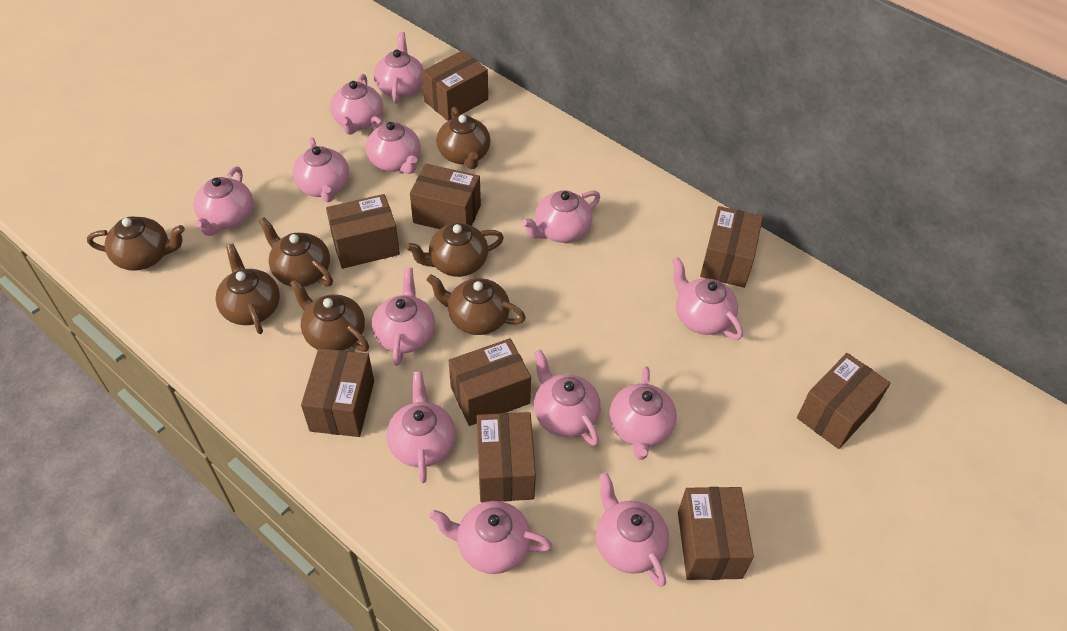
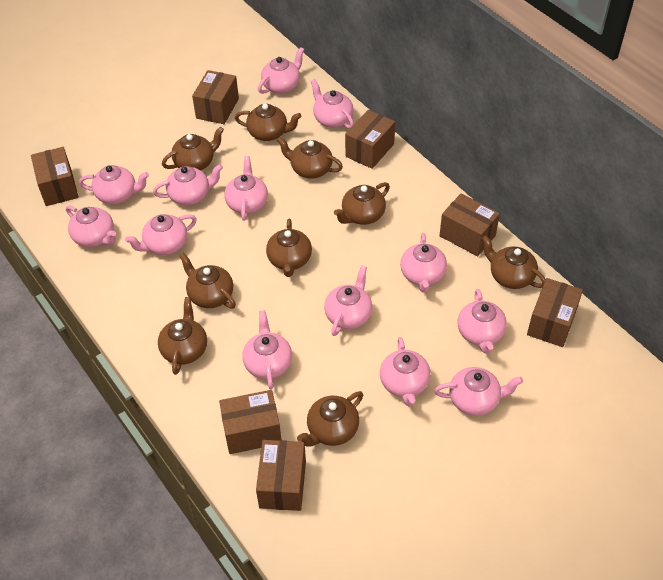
brown box: [301,348,374,437] [326,194,400,269] [410,164,481,229] [422,50,488,121] [448,338,531,426] [477,412,536,502] [678,487,754,580] [700,206,763,288] [797,353,891,449] = 9 -> [31,147,79,206] [192,70,239,124] [219,390,281,454] [256,440,306,511] [345,110,395,169] [439,194,500,256] [527,278,583,347] = 7
brown teapot: [87,216,185,271] [215,244,280,334] [259,218,333,287] [290,279,369,352] [406,223,504,277] [427,274,526,335] [436,107,490,169] = 7 -> [158,297,207,375] [162,127,224,171] [179,253,236,309] [235,104,302,141] [266,219,312,277] [277,137,343,179] [297,391,363,447] [334,182,390,225] [481,235,546,289] = 9

